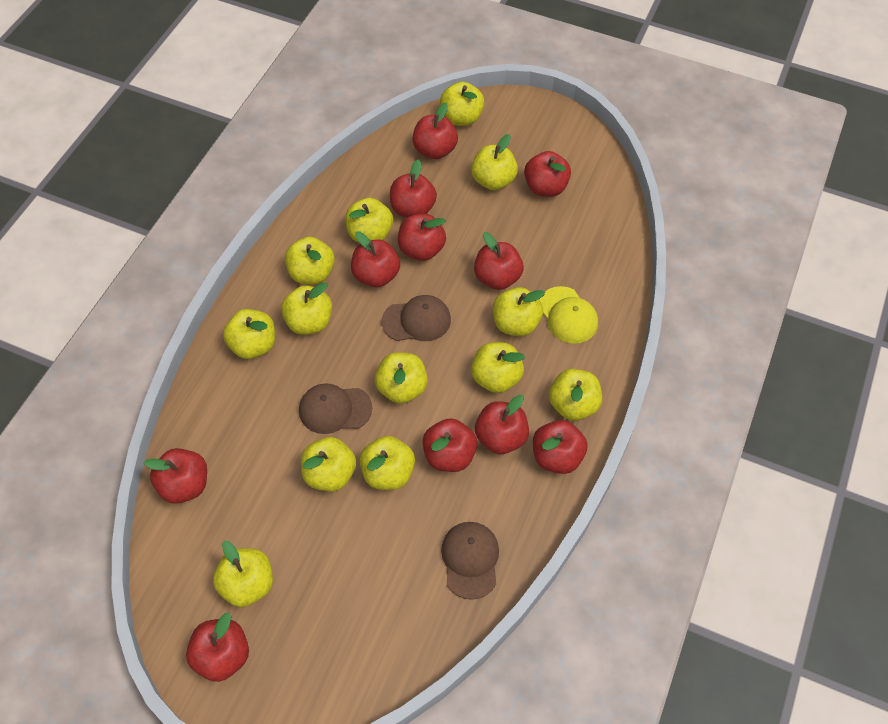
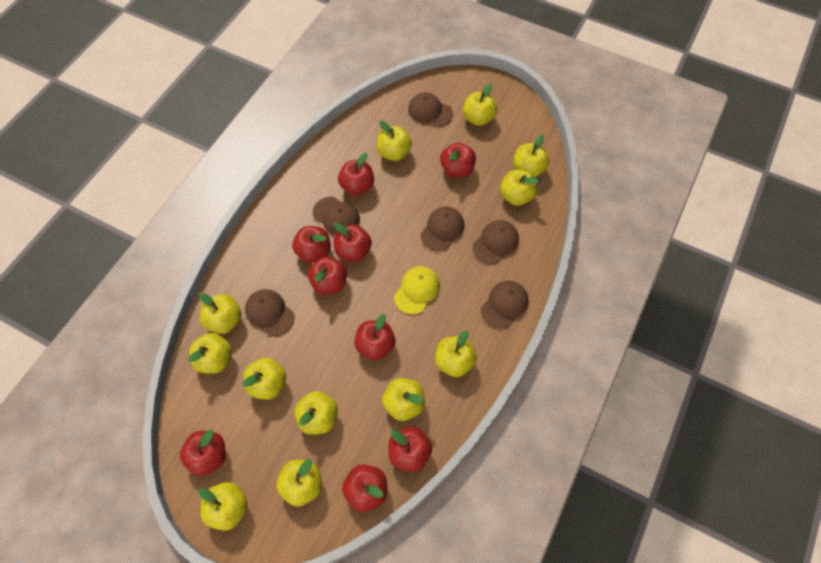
brown cap: [299,383,372,434] [382,295,451,341] [441,522,499,600] = 3 -> [245,289,295,337] [313,197,360,235] [408,92,453,127] [420,206,465,251] [473,220,519,264] [481,281,528,329] = 6
red apple: [144,448,207,504] [186,612,249,682] [351,231,400,288] [390,160,437,218] [398,214,446,261] [412,103,458,159] [422,418,477,472] [474,232,524,290] [475,395,529,454] [524,151,571,197] [533,420,588,474] = 11 -> [180,430,226,476] [292,226,331,263] [308,257,347,295] [334,222,372,262] [338,153,374,195] [342,464,387,512] [354,314,395,360] [388,427,432,472] [440,143,476,178] = 9
yellow apple: [213,541,273,607] [223,309,275,359] [281,282,332,335] [285,237,335,284] [301,437,356,492] [345,198,393,243] [360,436,415,490] [375,352,428,404] [440,82,485,126] [471,134,518,190] [471,342,525,393] [493,287,545,336] [549,369,602,421] = 13 -> [188,333,232,374] [198,482,248,531] [199,292,241,334] [242,358,286,400] [276,459,322,507] [294,391,338,435] [377,121,412,161] [382,378,425,421] [435,330,477,377] [463,83,497,126] [500,170,539,206] [513,134,550,177] = 12

